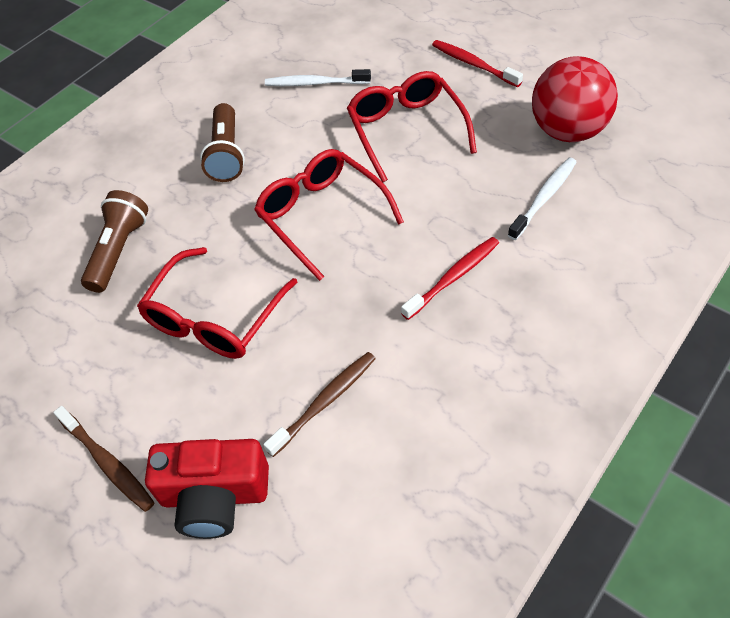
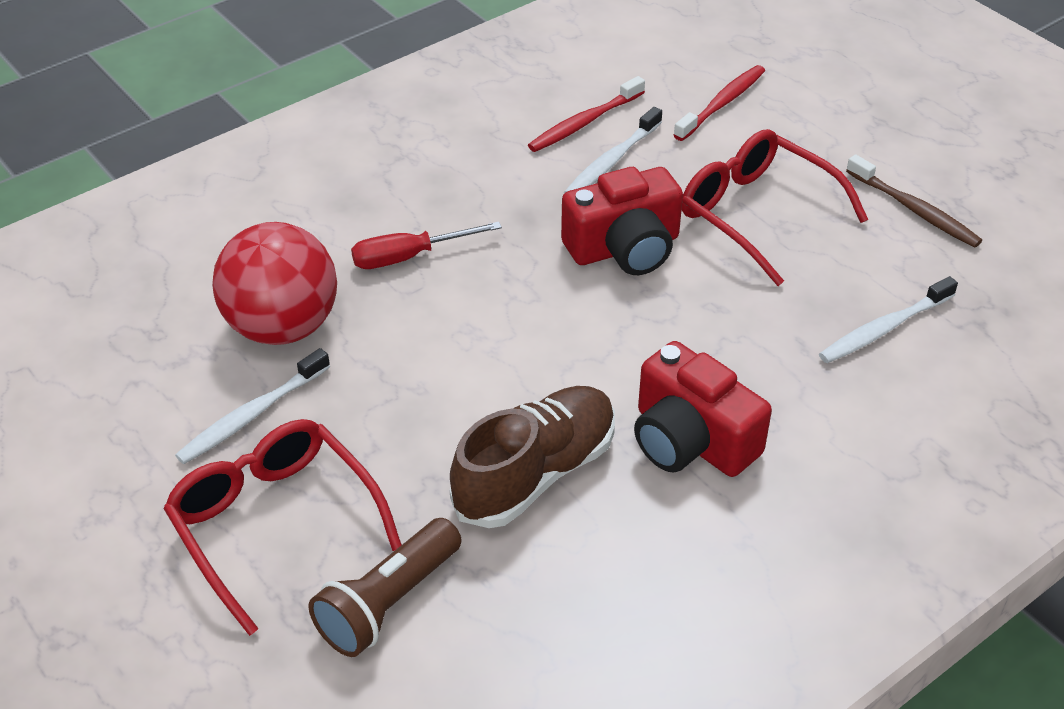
brown flashlight: [81,190,148,293] [200,103,245,182] = 2 -> [308,518,461,657] = 1
brown shoe: none = 0 -> [450,386,615,528] = 1
brown toothbrush: [53,406,155,512] [263,352,376,457] = 2 -> [846,154,982,247] = 1
red camera: [145,439,269,539] = 1 -> [561,167,683,275] [634,341,772,477] = 2
red glasses: [137,247,297,359] [254,149,404,281] [347,71,477,183] = 3 -> [163,419,402,636] [682,129,868,286] = 2
red screwdriver: none = 0 -> [351,222,502,269] = 1
white toothbrush: [265,69,371,86] [508,158,576,240] = 2 -> [175,348,330,464] [564,107,662,193] [819,276,958,363] = 3

